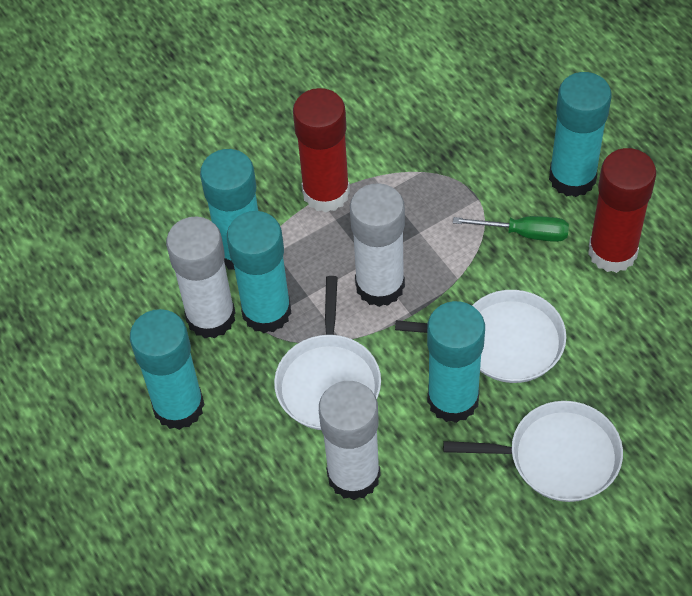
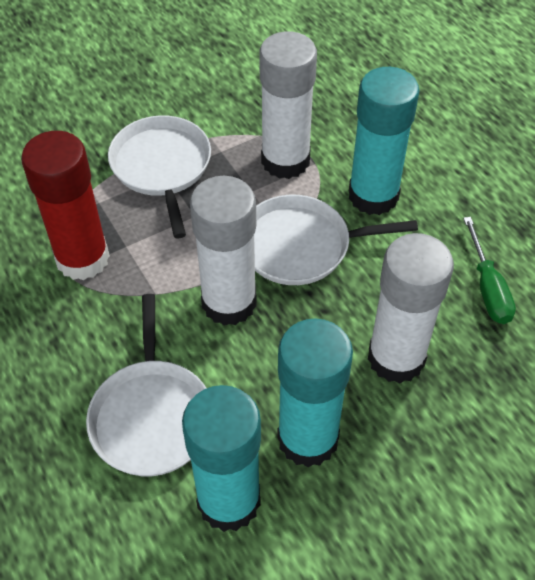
red glue stick: [293,88,350,212] [588,148,656,273] = 2 -> [21,131,110,280] = 1
turquoise glue stick: [130,309,205,430] [200,149,258,270] [227,211,291,333] [427,301,485,423] [549,72,612,197] = 5 -> [182,385,261,532] [277,318,353,467] [349,67,420,215] = 3

